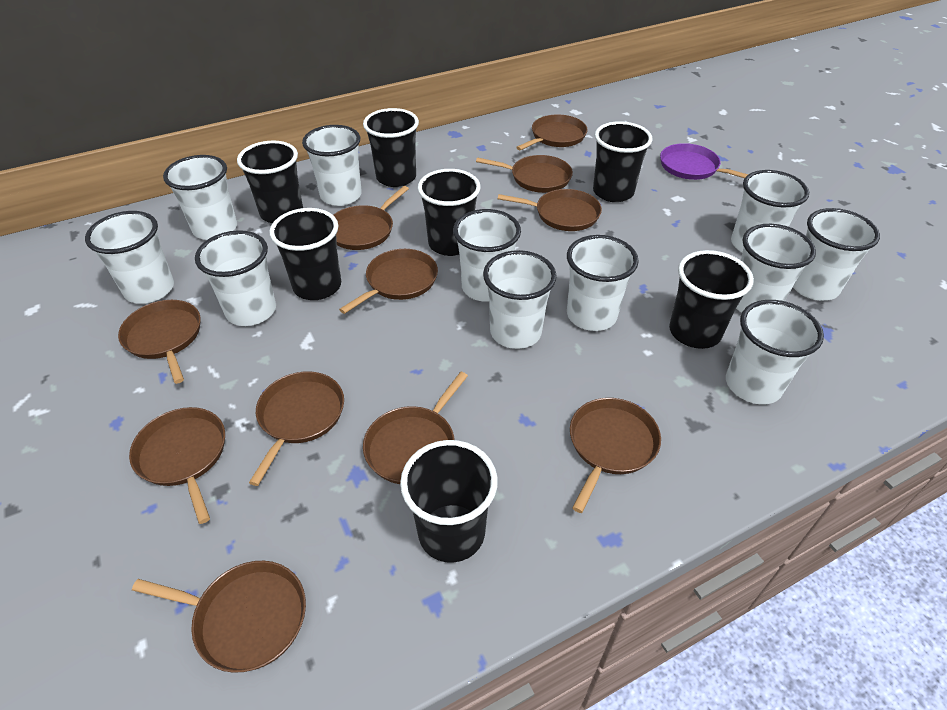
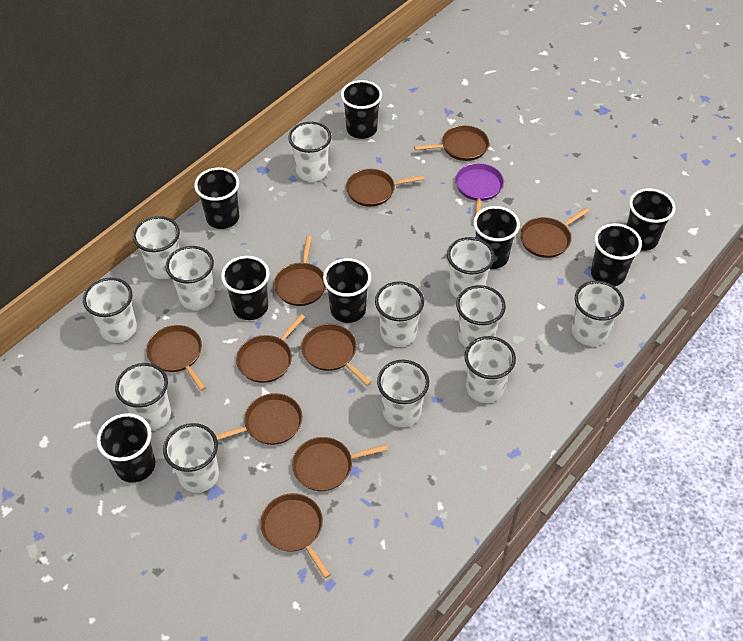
black cup: [237,141,303,223] [269,208,341,300] [363,108,419,187] [400,440,498,563] [418,169,481,256] [593,121,652,202] [669,250,754,349] = 7 -> [97,413,155,483] [194,167,239,229] [221,256,270,320] [323,258,371,323] [341,80,382,139] [473,206,520,269] [591,223,642,286] [627,188,676,251] = 8
brown pan: [118,300,201,384] [129,407,225,524] [132,561,306,673] [249,371,344,486] [333,186,409,250] [339,249,438,314] [363,372,468,484] [476,155,573,193] [498,189,602,231] [516,115,588,151] [570,398,661,513] = 11 -> [146,325,206,391] [216,393,302,445] [236,314,305,383] [260,493,331,578] [274,236,326,306] [292,437,388,491] [301,324,372,386] [346,169,424,207] [414,125,489,161] [520,208,590,258] = 10
white cup: [85,211,174,304] [163,155,237,240] [195,230,276,326] [302,125,362,206] [453,209,521,302] [483,250,557,349] [567,235,639,331] [726,300,824,404] [731,170,809,253] [736,224,816,313] [793,208,880,301] = 11 -> [83,277,137,343] [115,363,171,430] [133,216,180,279] [163,423,219,493] [166,246,215,310] [288,122,332,182] [375,281,424,347] [377,360,429,427] [447,237,495,298] [456,285,506,348] [464,336,516,403] [572,281,624,346] = 12

